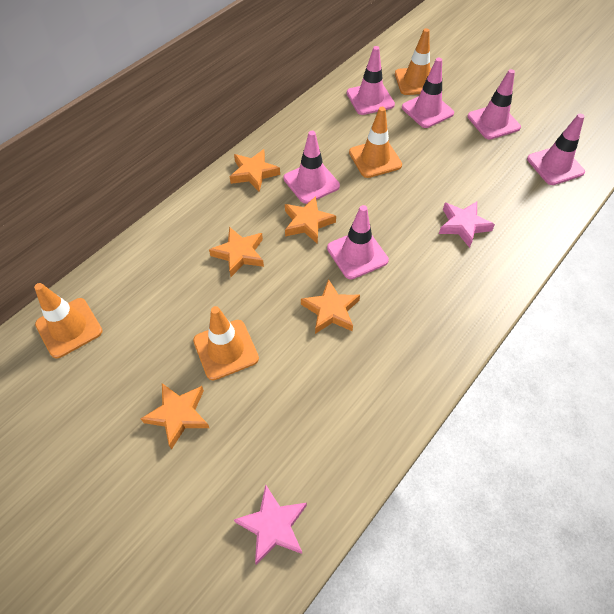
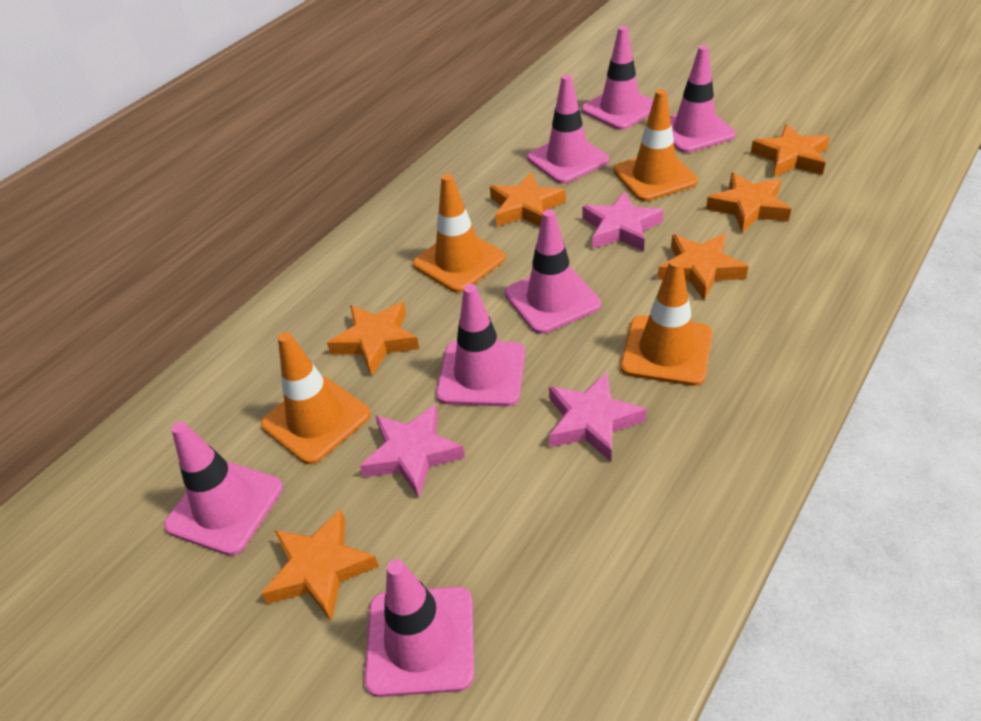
orange star: [141,383,209,449] [209,227,264,277] [230,149,280,192] [285,196,336,244] [301,279,360,334] = 5 -> [261,509,379,622] [327,302,419,376] [490,172,566,227] [658,234,749,300] [706,172,791,233] [751,124,830,177] = 6
pink star: [234,484,307,565] [439,201,495,248] = 2 -> [360,404,465,498] [549,372,647,462] [582,191,664,252] = 3
pink traffic cone: [283,131,340,204] [327,205,389,279] [347,46,395,115] [402,57,454,128] [467,69,521,139] [527,114,585,185] = 6 -> [164,421,283,556] [365,559,474,697] [436,284,525,407] [505,209,601,334] [528,74,609,184] [582,26,653,130] [670,45,736,153] = 7

